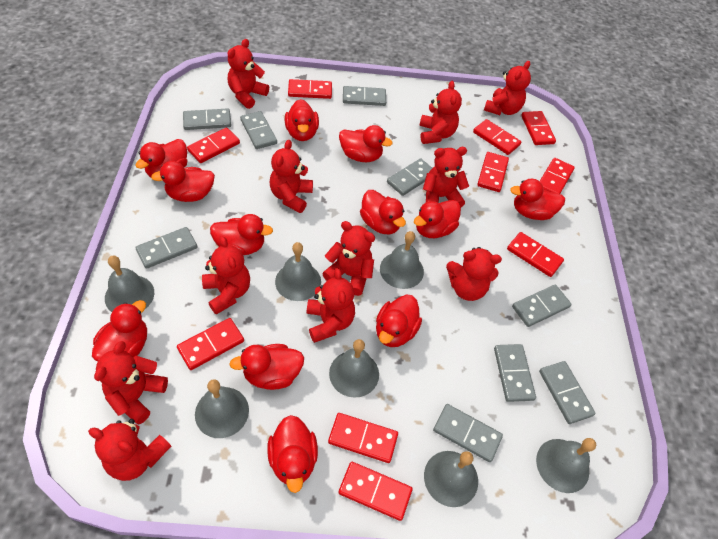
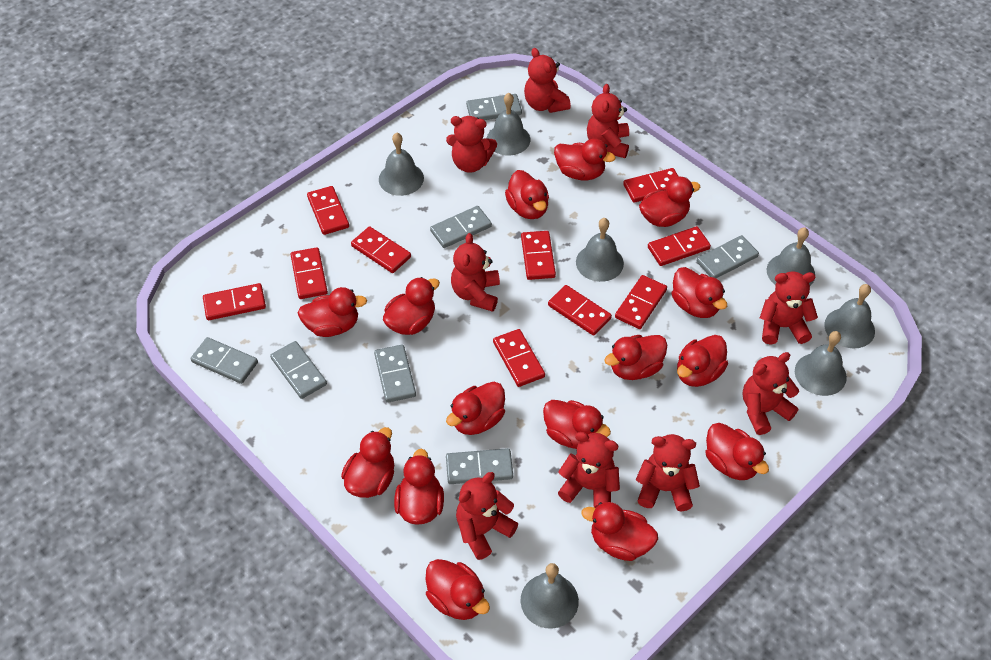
grey domino: [135,227,197,269] [183,108,231,130] [240,111,277,149] [343,86,386,106] [387,158,432,196] [433,404,503,462] [494,344,536,402] [512,285,572,327] [539,361,596,424] = 9 -> [190,337,258,384] [270,341,327,399] [374,345,416,403] [430,206,492,248] [446,448,513,484] [466,94,522,120] [697,235,759,278] = 7
red duck: [92,300,147,362] [135,139,187,177] [151,161,215,202] [210,214,273,255] [229,344,304,390] [267,415,318,493] [285,99,319,141] [339,125,393,162] [360,190,406,234] [376,295,422,347] [414,200,461,238] [510,179,565,220] = 12 -> [298,287,367,337] [341,427,394,498] [383,277,440,335] [394,449,444,525] [426,559,490,620] [446,382,505,435] [505,170,549,219] [543,400,611,449] [554,139,616,180] [581,502,658,561] [604,335,667,380] [639,177,700,227] [672,267,727,318] [677,335,728,387] [705,423,769,480] = 15
red teddy bear: [88,419,171,481] [94,341,168,425] [202,236,250,315] [228,39,269,109] [270,140,313,213] [306,268,355,343] [322,221,375,296] [419,81,462,144] [423,147,469,207] [446,247,502,301] [484,61,531,115] = 11 -> [446,116,497,173] [451,233,500,312] [456,472,518,560] [524,48,571,113] [558,432,620,508] [587,84,629,158] [636,434,700,511] [743,352,799,435] [760,271,818,345] = 9

